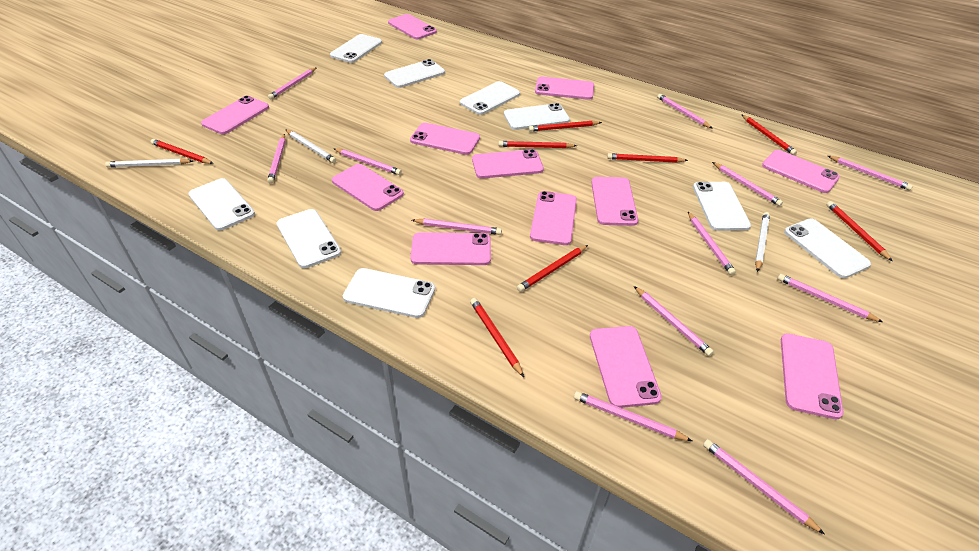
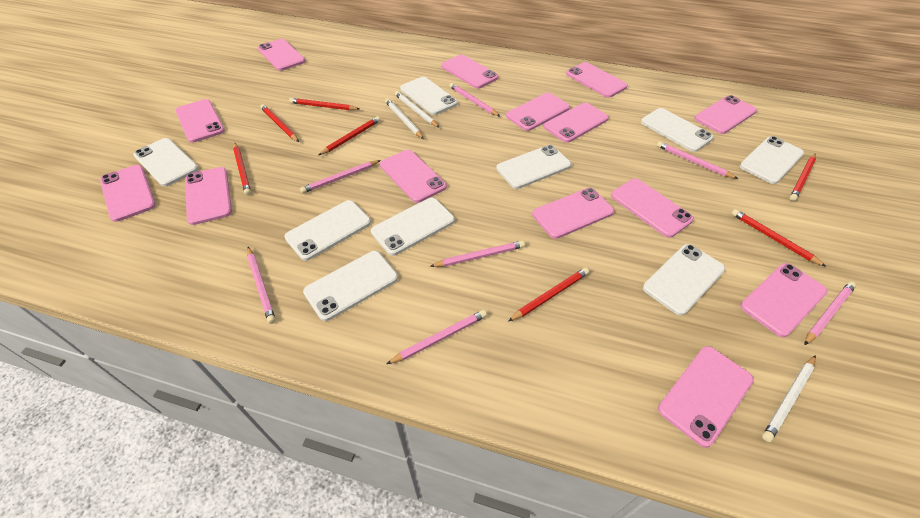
pink pencil: [267,134,285,184] [268,67,317,99] [334,148,402,175] [412,219,502,235] [574,391,692,441] [634,286,714,356] [657,94,713,129] [688,212,736,275] [703,439,825,534] [712,162,783,206] [777,274,883,322] [828,156,913,190] = 12 -> [247,247,276,324] [300,160,381,193] [387,310,487,364] [430,241,525,267] [449,83,500,116] [657,141,738,179] [804,282,856,345] = 7
pink phone: [201,96,269,134] [332,164,404,211] [388,14,437,39] [410,123,480,155] [410,232,491,265] [472,149,544,179] [530,191,577,245] [535,77,594,100] [590,326,662,408] [591,177,638,226] [762,150,840,193] [781,333,844,419] = 12 -> [100,165,156,222] [175,99,225,143] [185,167,232,225] [258,39,305,71] [380,150,447,203] [441,55,498,89] [506,93,570,131] [532,188,614,239] [544,103,609,143] [566,62,628,98] [611,178,694,238] [658,346,754,448] [694,95,757,134] [740,263,828,337] = 14
red pencil: [150,139,214,164] [470,298,524,377] [498,141,577,148] [517,245,588,292] [529,121,602,132] [607,153,688,163] [741,114,797,155] [827,201,893,261] = 8 -> [233,143,251,196] [260,104,299,142] [289,98,360,110] [318,116,380,155] [508,268,589,322] [731,209,826,267] [790,154,816,201] = 7

